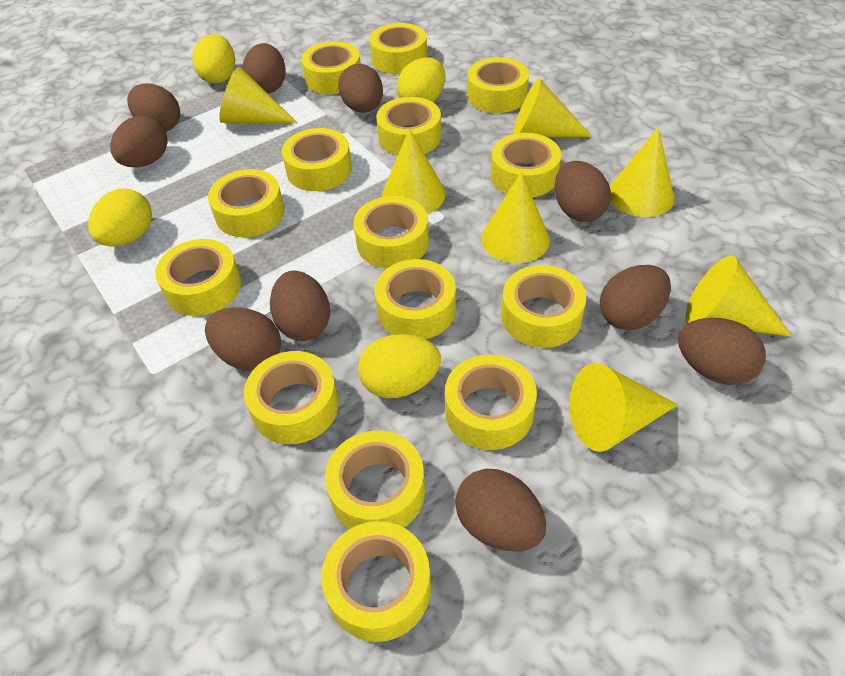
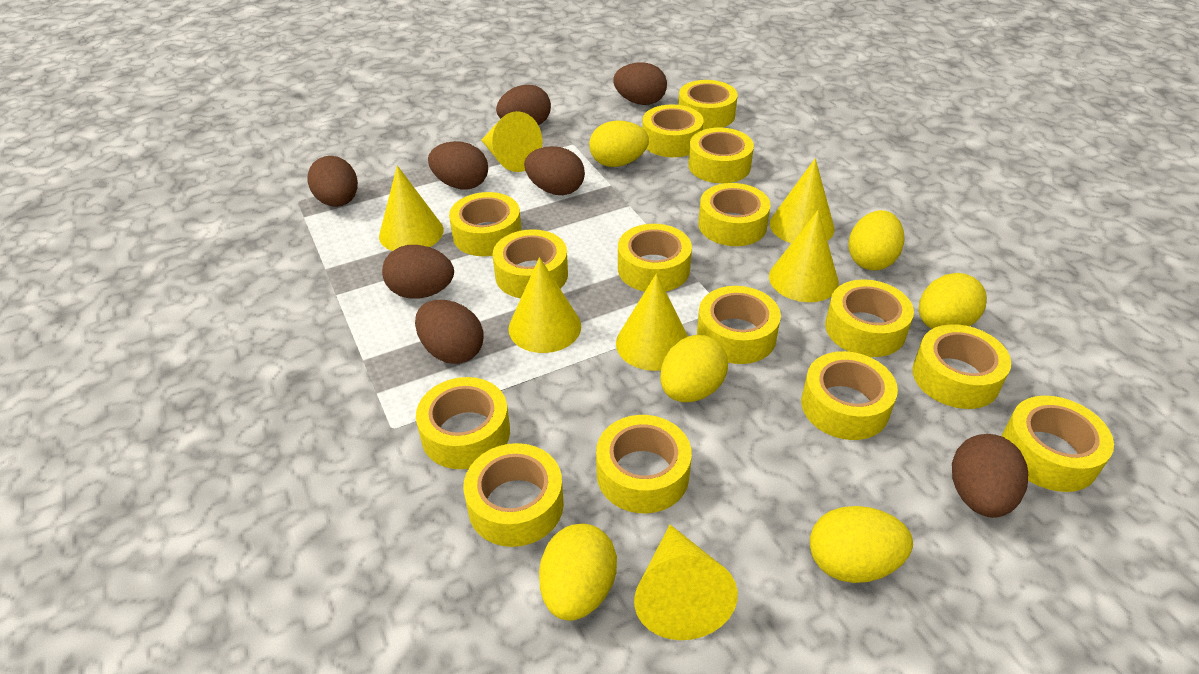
brown egg: [110,116,168,167] [127,83,180,132] [205,307,281,371] [243,43,286,93] [270,271,330,341] [338,64,383,113] [455,469,546,551] [555,161,611,222] [600,265,671,330] [678,318,766,385] = 10 -> [308,156,358,207] [382,245,454,298] [415,300,484,364] [428,141,488,190] [496,85,551,125] [524,146,585,195] [613,62,667,105] [952,434,1028,518] = 8
yellow egg: [88,189,152,247] [192,34,235,84] [358,334,441,398] [397,57,445,102] = 4 -> [539,524,617,621] [589,121,649,167] [660,335,728,402] [810,506,913,583] [849,210,904,271] [919,273,987,329] = 6

